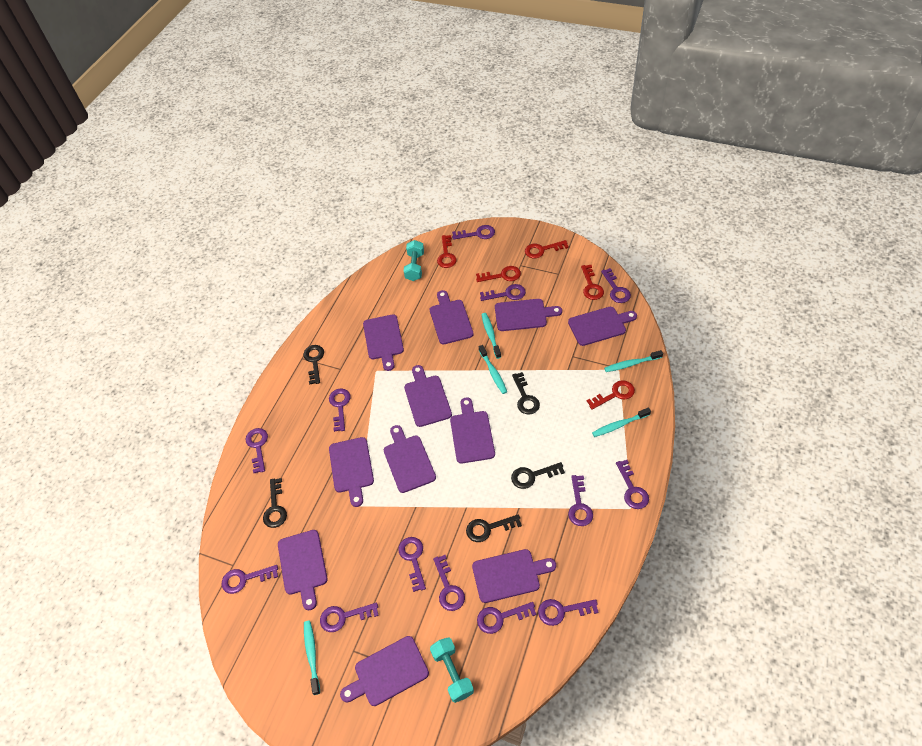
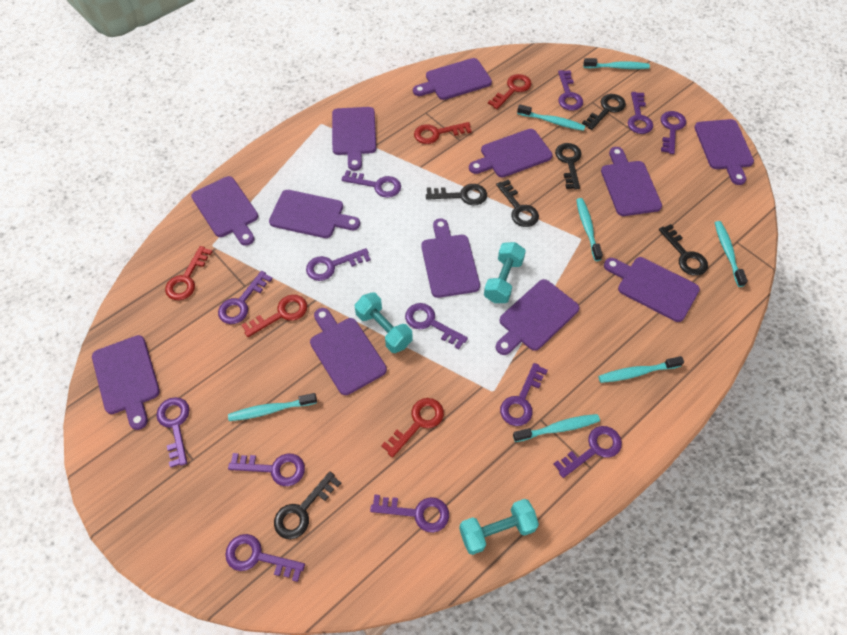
black key: [263,478,287,528] [303,345,324,385] [466,514,522,542] [511,462,565,489] [512,372,540,414] = 5 -> [274,471,341,539] [426,184,487,205] [496,180,539,227] [555,143,581,189] [582,94,626,130] [659,224,708,276] = 6
purple cutting board: [278,530,327,610] [329,437,374,507] [340,636,429,706] [363,314,404,371] [384,425,436,493] [404,365,452,427] [430,290,474,344] [450,398,495,464] [472,549,556,603] [495,299,562,331] [568,307,637,346] = 11 -> [92,335,160,430] [191,176,258,246] [269,190,360,238] [310,308,387,395] [332,107,376,171] [413,58,492,100] [421,219,480,298] [469,129,553,177] [495,279,579,355] [601,147,662,216] [604,257,700,322] [694,119,754,185] = 12
turquoise dumbbell: [404,240,424,281] [430,637,474,703] = 2 -> [355,292,413,353] [459,499,539,555] [484,242,526,303] = 3
turquoise toothbrush: [304,620,320,695] [479,345,507,394] [481,313,501,359] [592,408,651,437] [604,350,663,372] = 5 -> [228,393,317,421] [513,414,600,442] [517,104,585,131] [576,198,603,261] [583,58,650,69] [598,356,684,383] [715,221,748,287] = 7

